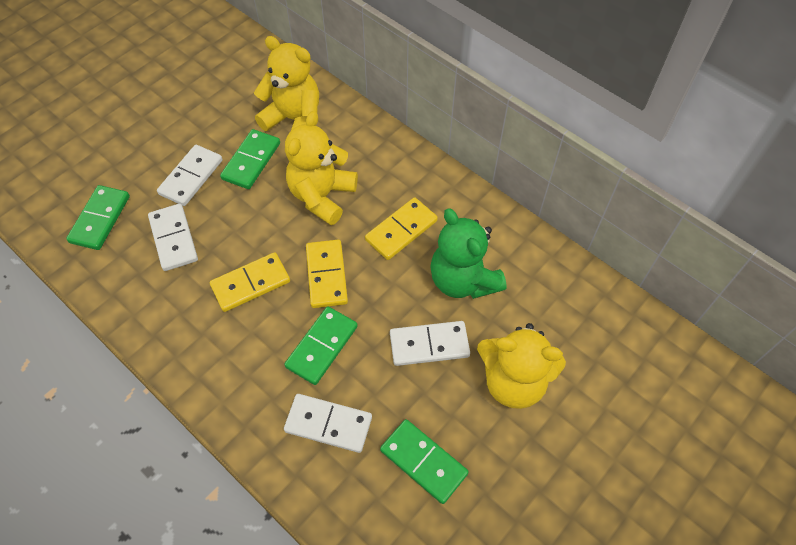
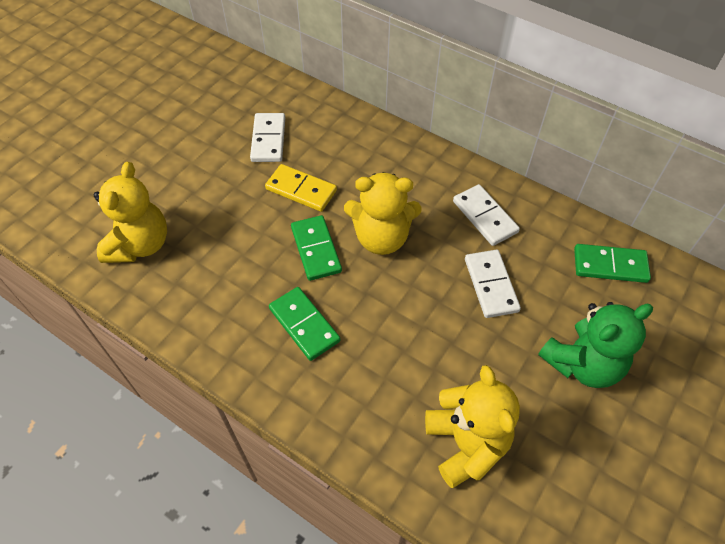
green domino: [66,185,130,250] [220,129,280,189] [284,306,358,385] [380,419,469,504] = 4 -> [269,287,340,361] [291,215,342,281] [574,244,651,283] = 3
white domino: [148,204,198,271] [157,145,223,206] [284,394,372,453] [390,321,470,366] = 4 -> [250,113,285,162] [453,184,520,246] [465,250,521,318] = 3
yellow domino: [210,252,290,312] [306,240,348,308] [365,197,438,260] = 3 -> [265,164,337,212] = 1

